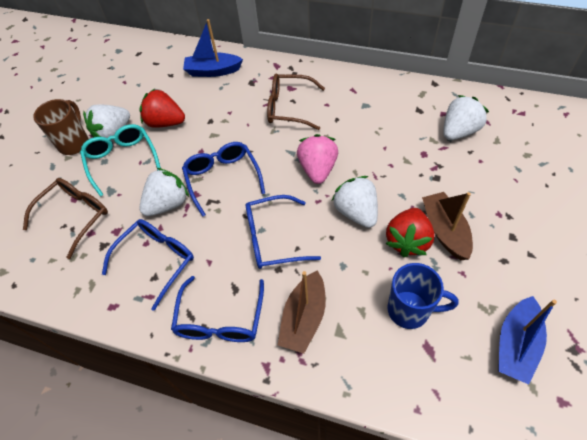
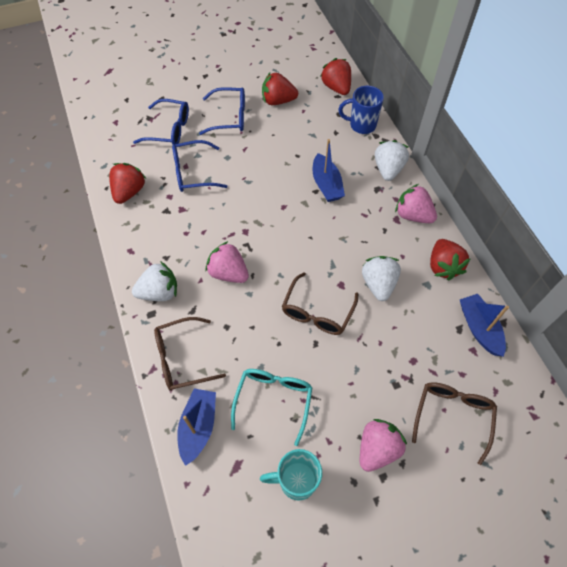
blue boat: [183,19,243,77] [498,296,557,385] = 2 -> [177,388,216,466] [313,139,345,202] [460,294,509,357] = 3
blue glasses: [102,219,194,311] [171,276,264,342] [182,142,265,217] [246,195,321,269] = 4 -> [133,99,189,145] [172,140,228,192] [199,87,245,135] = 3
brown boat: [278,270,326,354] [422,192,473,260] = 2 -> none = 0
brown glasses: [23,178,108,259] [267,74,325,130] = 2 -> [154,317,226,391] [282,272,358,335] [412,382,497,465] = 3
brown mug: [33,99,89,155] = 1 -> none = 0
pink strawberry: [297,134,338,184] = 1 -> [206,241,249,283] [360,419,407,472] [395,184,437,223] = 3
red strawberry: [139,89,185,128] [385,208,435,257] = 2 -> [109,163,146,204] [262,73,298,105] [320,58,351,95] [430,239,471,281] = 4
turquoise mug: none = 0 -> [260,449,322,500] = 1
white strawberry: [83,104,130,141] [139,168,189,216] [332,176,378,228] [443,95,489,140] = 4 -> [132,262,177,301] [362,256,401,301] [375,140,409,181] = 3

